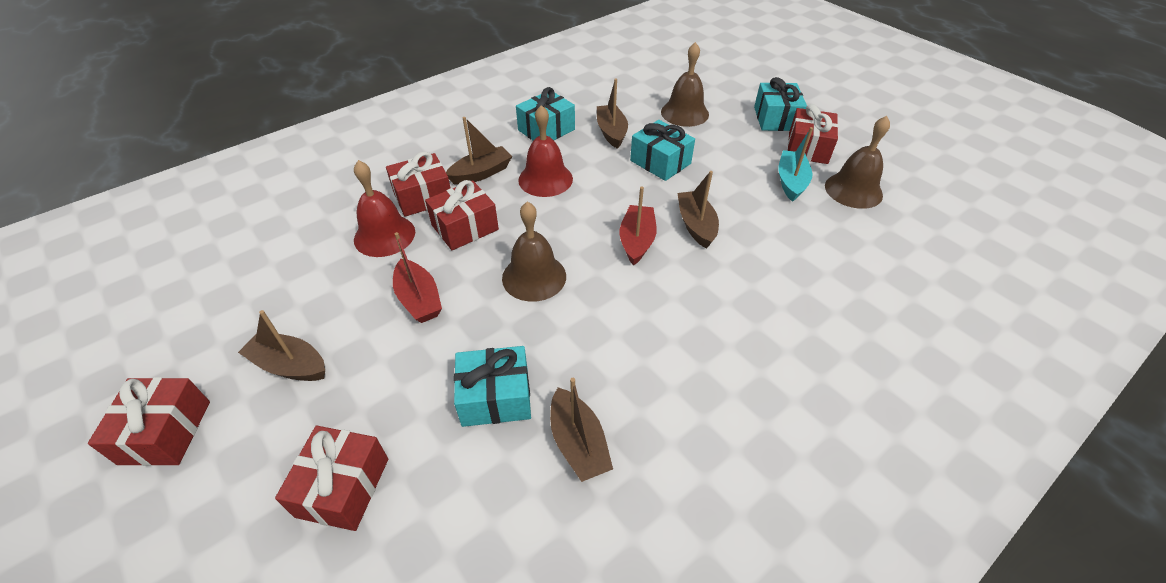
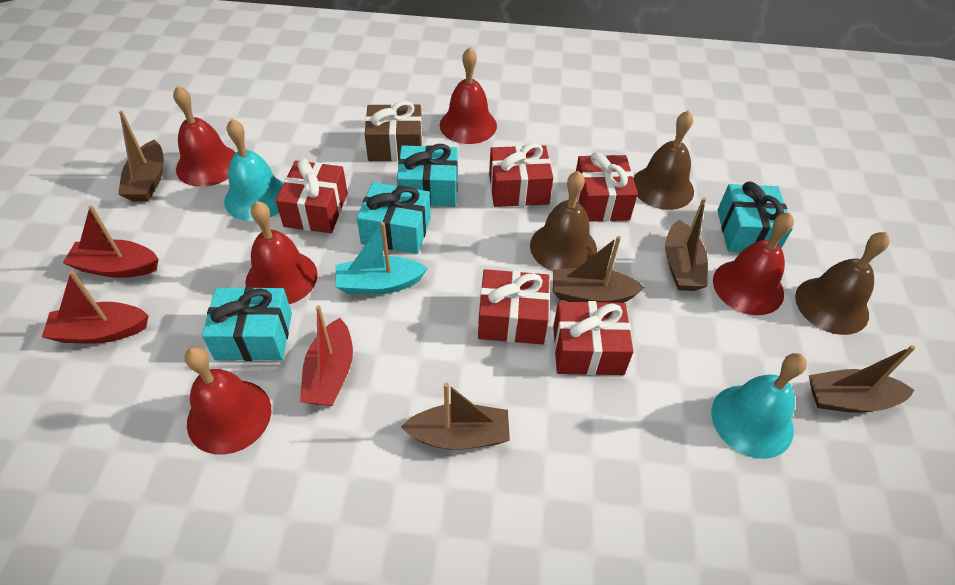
brown gift: none = 0 -> [365,101,423,161] = 1
red bell: [354,160,415,257] [518,105,573,197] = 2 -> [173,86,236,187] [185,347,271,455] [245,201,318,304] [440,47,497,144] [713,212,794,315] = 5
red boat: [393,232,442,323] [620,187,657,266] = 2 -> [42,270,149,343] [63,205,159,278] [300,305,353,406] = 3
turquoise bell: none = 0 -> [224,119,284,221] [711,353,807,459] = 2

